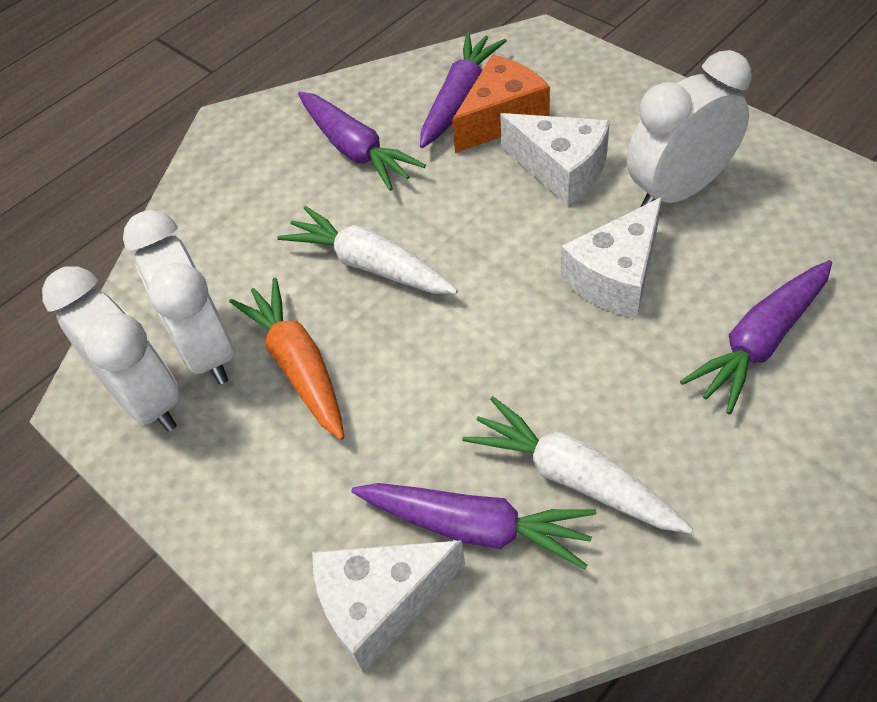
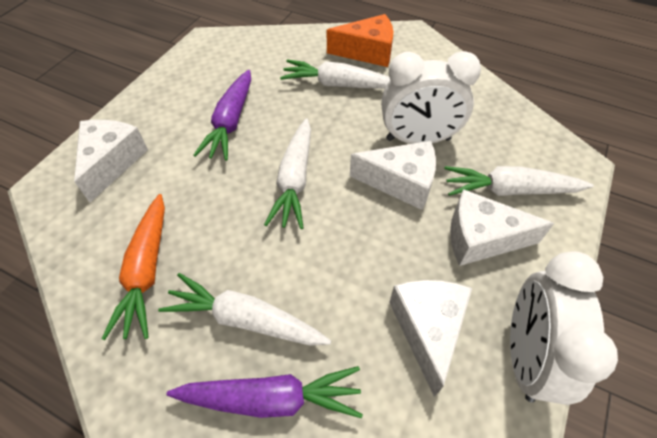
purple carrot: [298,92,426,191] [352,483,596,569] [420,32,507,148] [680,260,832,414] = 4 -> [167,366,363,418] [194,70,251,161] = 2
white carrot: [277,206,458,294] [462,396,693,534] = 2 -> [158,273,331,346] [264,118,311,229] [280,59,390,89] [444,166,593,196] = 4
white cheese: [312,540,465,673] [500,113,610,205] [561,197,662,319] = 3 -> [74,120,148,203] [350,141,436,210] [389,280,472,397] [450,189,554,266] = 4
white clock: [42,266,181,432] [123,210,235,385] [627,50,752,207] = 3 -> [382,51,481,144] [510,251,618,405] = 2

